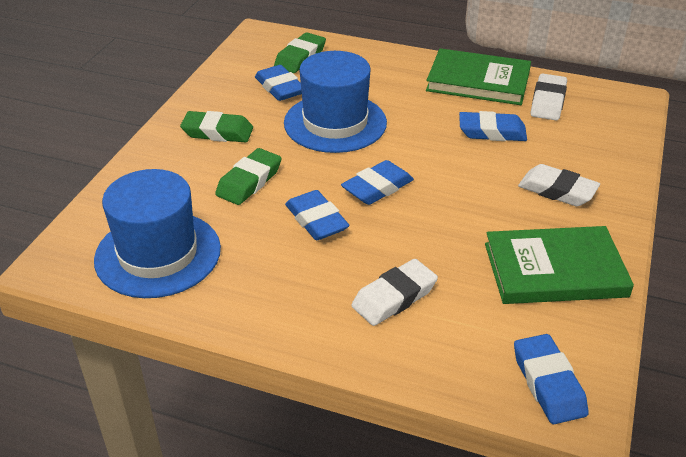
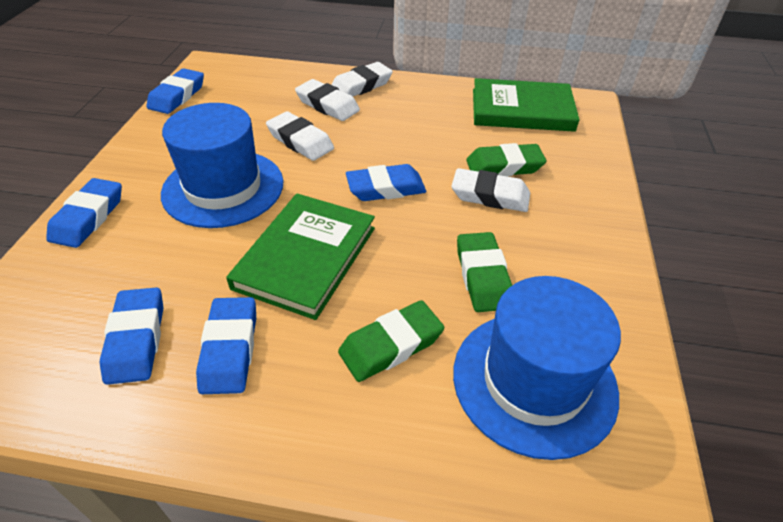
white eraser: [351,259,438,326] [518,164,600,206] [531,73,567,120] = 3 -> [266,111,334,161] [295,79,360,121] [331,62,393,96] [451,168,530,212] = 4

